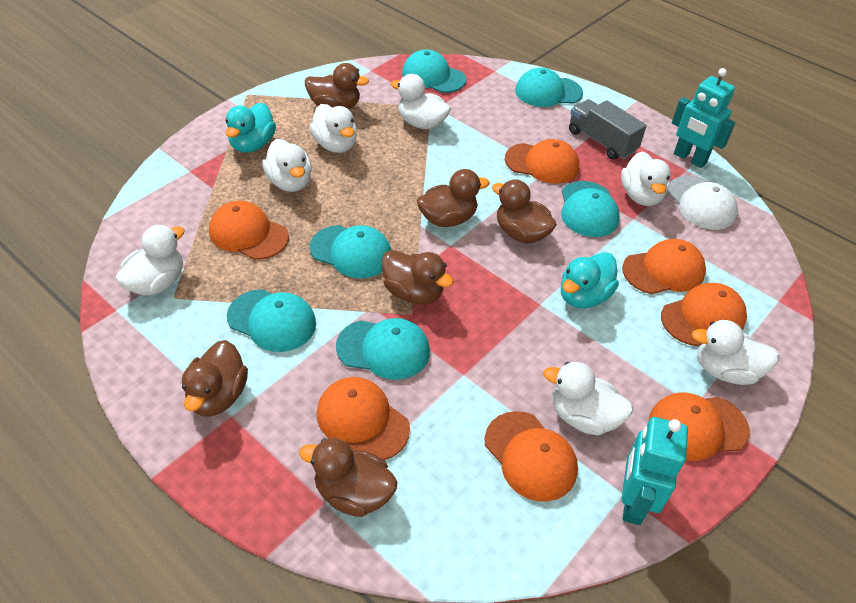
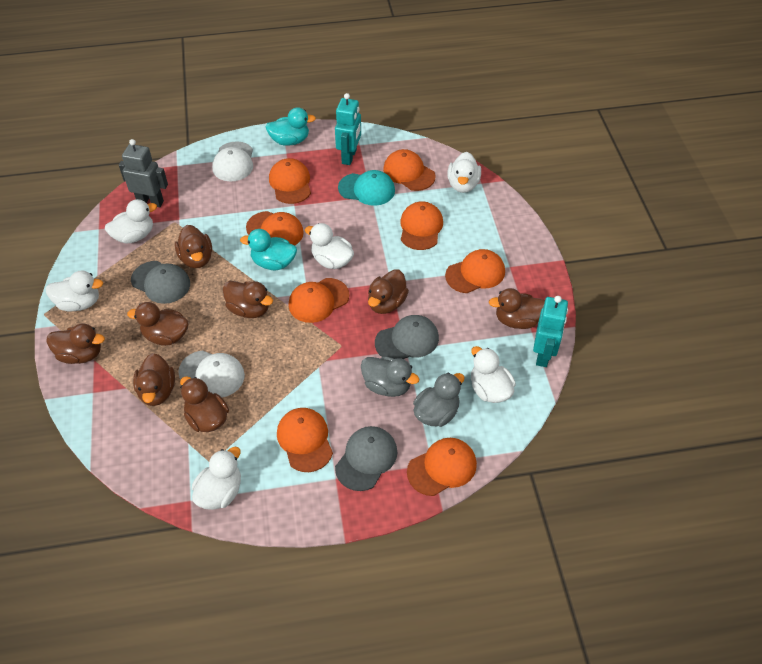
brown duck: [182,340,248,416] [299,438,397,517] [305,63,369,109] [382,250,454,304] [417,169,490,227] [492,179,557,244] = 6 -> [47,324,105,364] [127,302,189,346] [133,353,175,406] [175,225,212,268] [180,376,229,432] [223,281,273,318] [368,270,409,314] [489,288,545,329] = 8
grey cap: none = 0 -> [131,261,190,304] [335,426,398,491] [375,315,439,359] = 3
grey duck: none = 0 -> [361,356,419,397] [413,372,465,427] = 2
grey robot: none = 0 -> [119,139,168,207] = 1
grey truck: [569,99,647,160] = 1 -> none = 0
orange cap: [209,201,289,260] [317,377,410,460] [485,411,578,502] [505,139,579,184] [622,239,706,294] [649,392,750,461] [661,283,747,346] = 7 -> [246,211,304,246] [269,158,311,204] [277,408,333,472] [288,278,349,323] [383,149,436,191] [400,201,443,250] [407,438,477,496] [445,249,505,293] = 8
turquoise cap: [227,289,316,352] [309,225,391,278] [336,318,430,380] [402,49,466,93] [515,68,583,107] [561,181,620,237] = 6 -> [338,170,395,206] = 1
white cap: [667,176,738,230] = 1 -> [178,350,245,398] [212,141,253,181] = 2
white duck: [116,225,185,295] [262,139,312,192] [309,104,357,153] [391,74,451,129] [544,362,633,436] [621,151,671,206] [691,320,780,385] = 7 -> [45,270,103,311] [105,199,157,244] [192,447,241,510] [305,223,354,269] [447,152,481,193] [471,346,516,403] = 6

